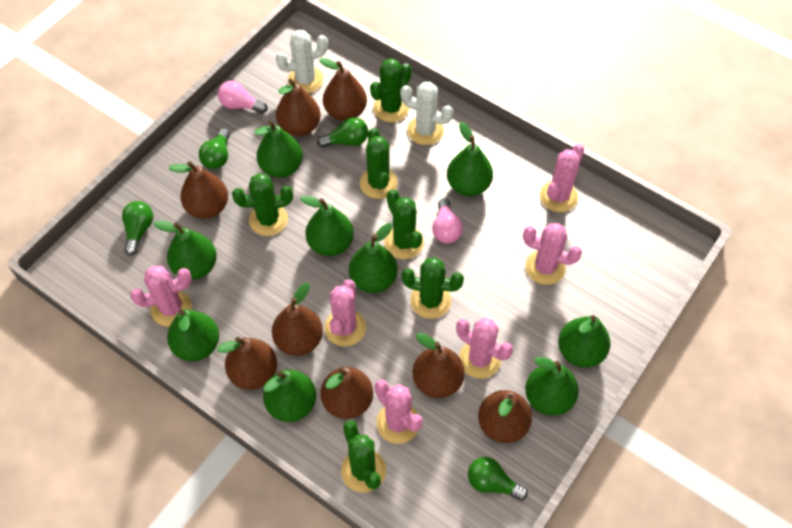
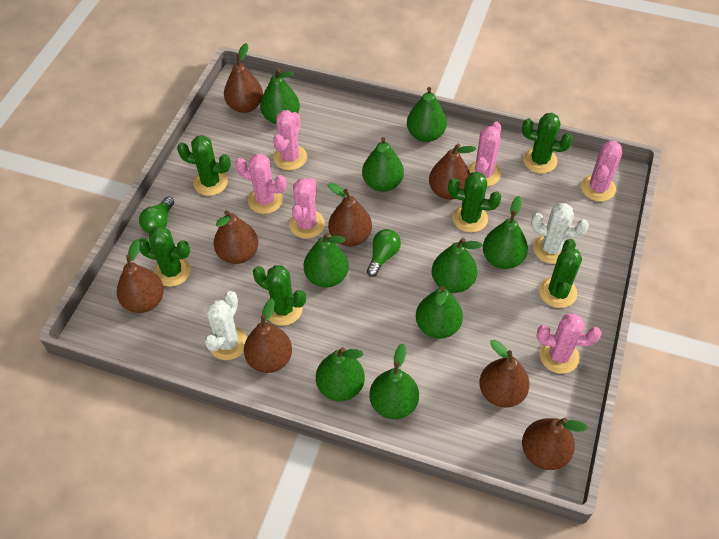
green light bulb: [122,201,153,256] [199,128,230,169] [317,117,368,148] [468,457,528,501] = 4 -> [139,196,174,233] [367,229,401,277] = 2
pink light bulb: [218,81,268,114] [432,198,463,244] = 2 -> none = 0

